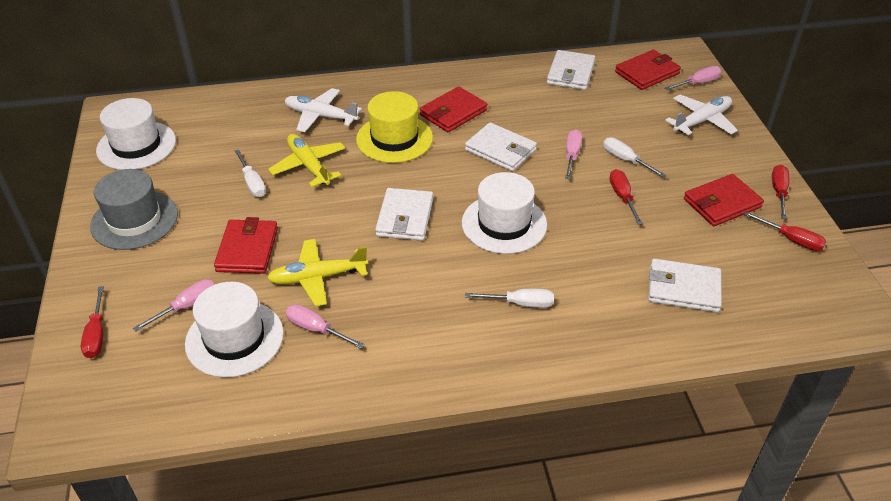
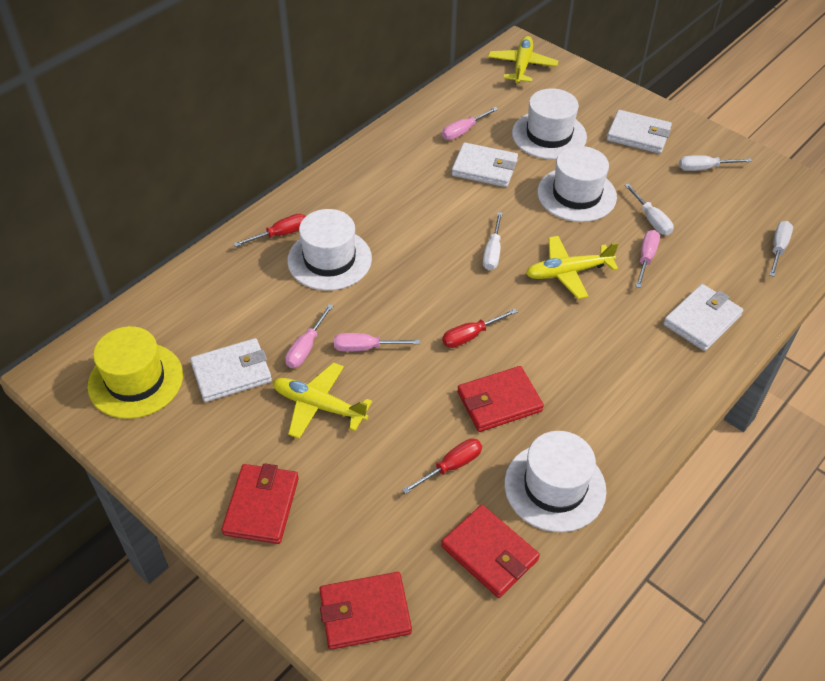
grey hat: [90,169,178,250] = 1 -> none = 0
red screwdriver: [81,286,104,358] [609,169,643,225] [743,211,826,251] [772,165,789,219] = 4 -> [233,214,306,247] [402,438,482,494] [442,309,518,348] = 3
white hat: [96,98,176,170] [185,282,284,378] [462,172,547,254] = 3 -> [287,209,372,291] [504,431,606,532] [512,88,587,159] [537,146,617,222] = 4
white plane: [285,88,362,132] [665,95,738,135] = 2 -> none = 0
white screwdriver: [235,149,266,197] [465,289,554,308] [603,137,666,178] = 3 -> [483,212,503,270] [625,184,674,235] [679,155,752,171] [769,221,793,277] = 4
yellow plane: [267,239,368,306] [268,134,345,187] = 2 -> [273,362,372,439] [488,36,558,83] [526,236,619,299] = 3

